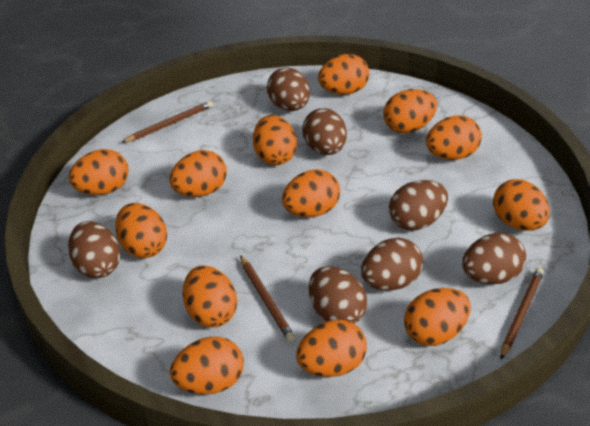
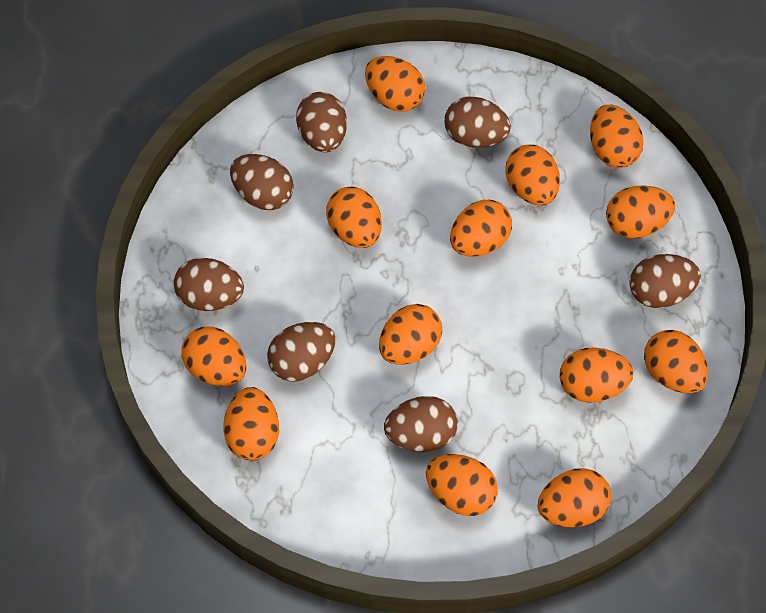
brown pencil: [121,101,213,143] [240,255,295,342] [501,268,544,359] = 3 -> none = 0

